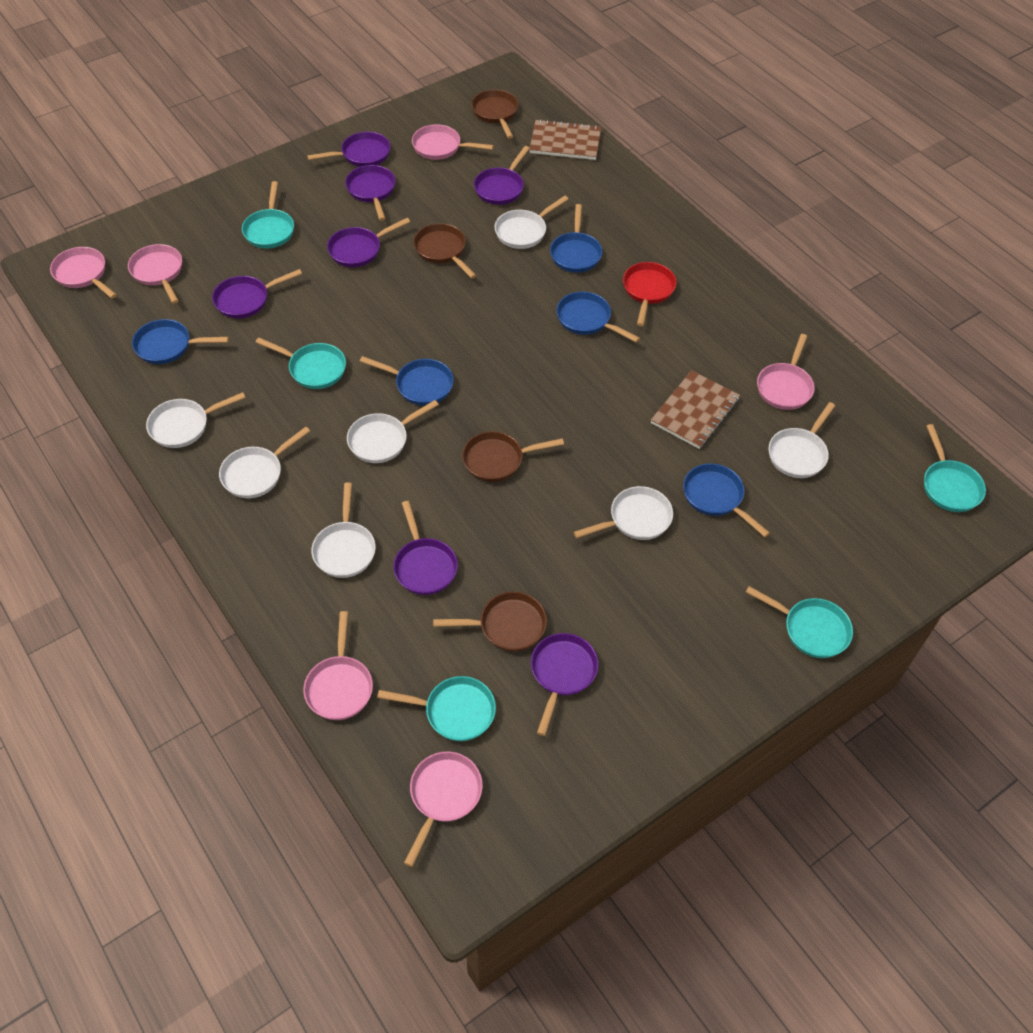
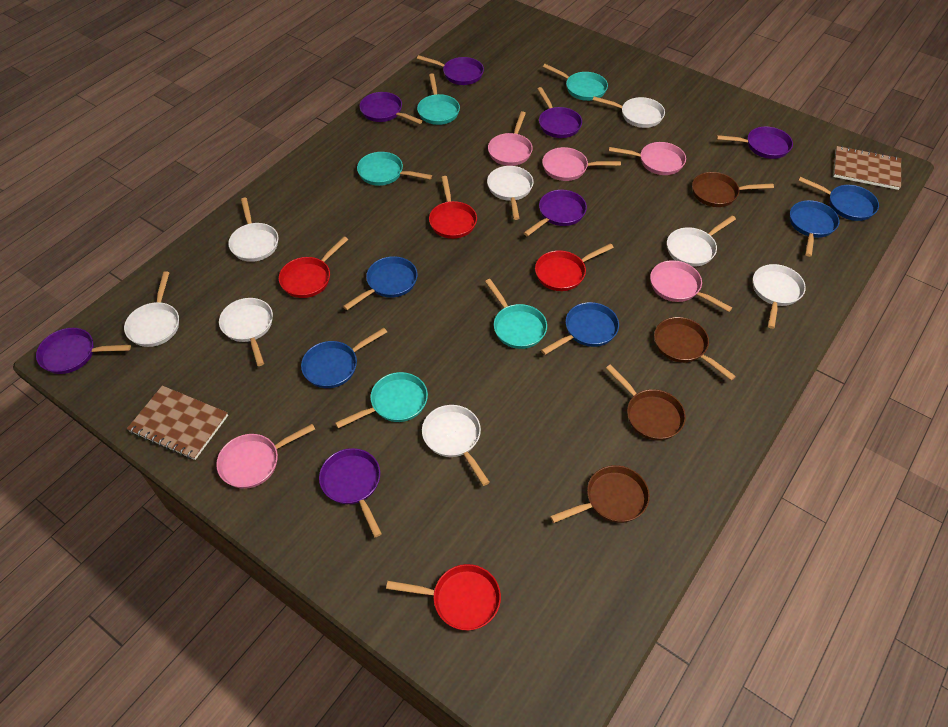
pink pan: [50,247,117,299] [128,244,182,304] [303,611,373,720] [404,752,483,867] [412,124,494,160] [757,334,815,410] = 6 -> [216,424,315,489] [488,111,533,166] [542,147,621,181] [609,142,686,175] [650,260,732,312] = 5
red pan: [623,262,677,326] = 1 -> [279,236,348,298] [386,564,501,630] [429,176,477,239] [535,243,614,291] = 4
white pan: [146,392,245,448] [219,427,310,498] [311,482,376,578] [347,400,439,463] [494,196,569,249] [573,486,673,540] [769,402,835,478] = 7 -> [124,271,179,347] [219,298,273,366] [228,198,278,262] [422,405,490,486] [487,166,534,220] [593,96,665,128] [667,216,736,267] [753,264,806,329] = 8

